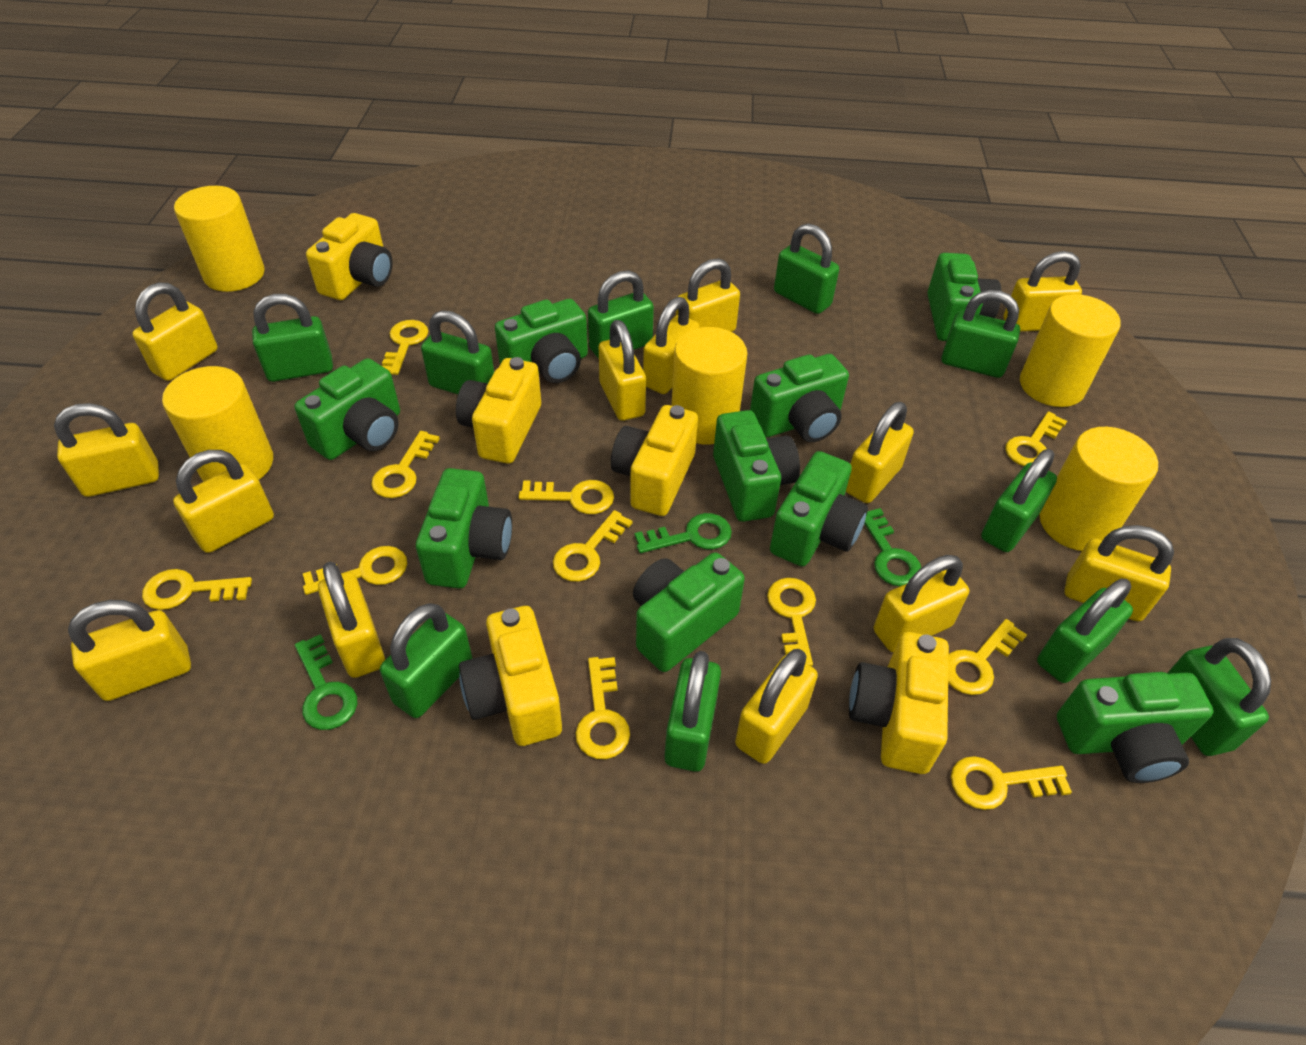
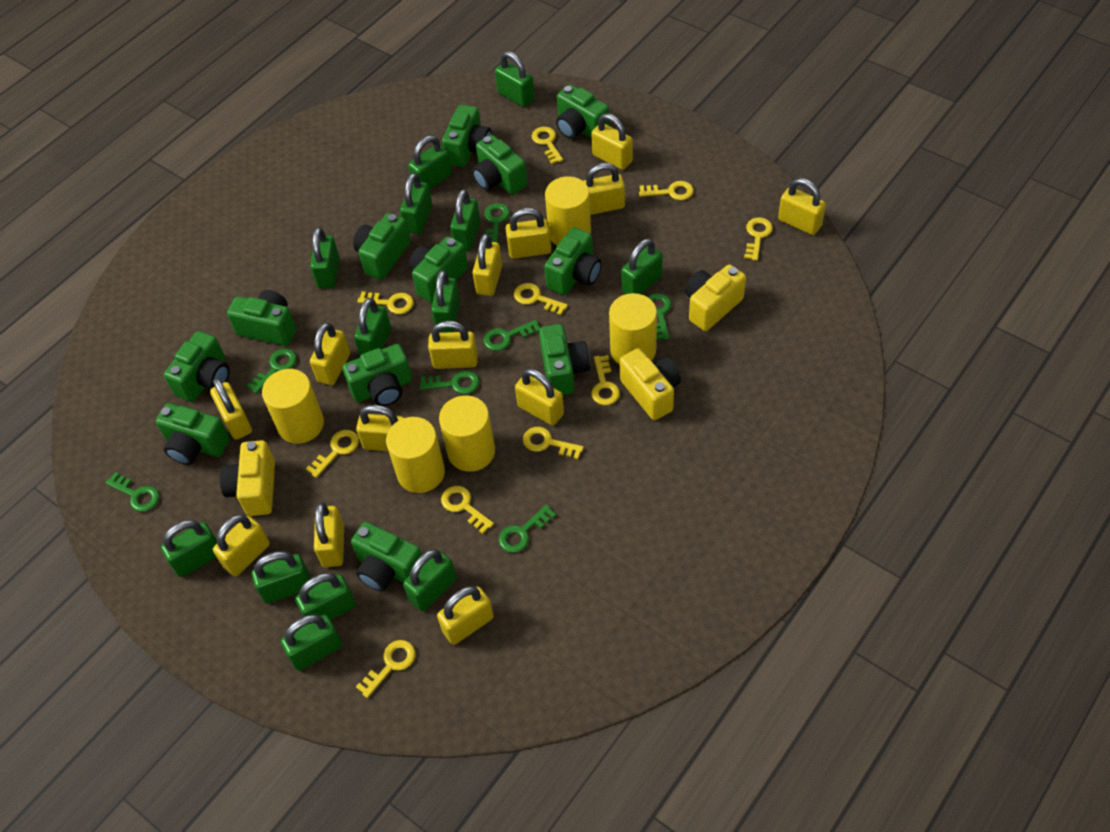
green camera: [294,358,400,460] [416,468,512,588] [495,299,588,383] [633,552,745,672] [713,410,800,522] [750,354,849,442] [770,451,868,567] [927,253,1001,341] [1057,672,1213,783] = 9 -> [155,403,230,465] [164,331,230,402] [227,290,296,346] [342,344,412,406] [351,522,422,592] [353,213,410,280] [409,236,468,303] [442,105,492,167] [472,135,528,195] [539,324,590,395] [544,227,602,295] [556,85,610,139] = 12
green key: [295,634,357,730] [635,513,732,553] [864,508,921,586] = 3 -> [105,472,159,512] [246,349,297,394] [419,371,479,394] [483,320,540,351] [484,203,510,242] [499,505,556,553] [648,293,671,340] = 7
green padlock: [252,294,333,382] [380,603,473,718] [421,310,494,394] [588,270,654,359] [665,651,721,772] [774,223,839,314] [942,290,1020,378] [981,449,1057,552] [1037,579,1133,683] [1167,638,1271,756] = 10 -> [161,520,217,577] [252,551,311,604] [281,614,342,671] [295,573,356,620] [310,227,340,288] [354,298,391,356] [400,173,432,234] [403,549,457,611] [408,136,452,190] [431,270,460,332] [450,189,480,251] [495,51,535,107] [621,238,663,294] = 13
yellow camera: [306,213,393,300] [456,357,541,464] [459,606,562,746] [611,405,698,516] [849,632,949,774] = 5 -> [219,440,275,516] [620,348,681,420] [685,264,746,331] = 3
yellow key: [142,569,252,610] [302,546,407,595] [371,431,440,498] [382,320,428,375] [519,480,614,514] [553,510,632,582] [576,657,630,759] [767,578,816,666] [948,619,1027,695] [951,756,1072,810] [1005,412,1067,466] = 11 -> [306,430,359,478] [356,640,415,698] [357,291,414,314] [441,486,494,534] [514,283,568,315] [523,427,584,459] [532,127,563,164] [591,355,620,405] [639,181,694,200] [744,217,773,261] = 10

